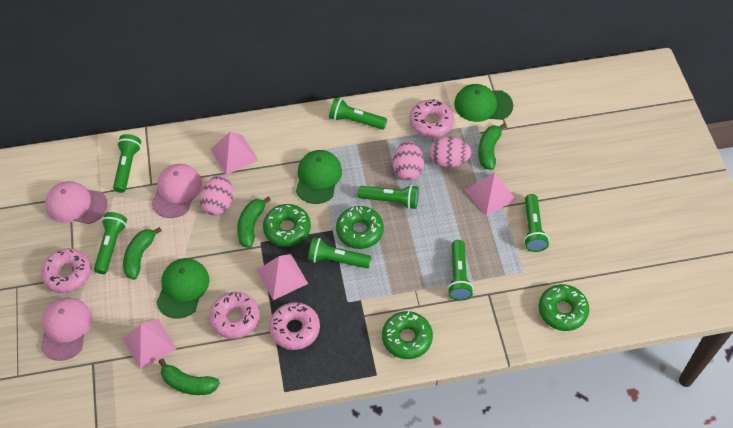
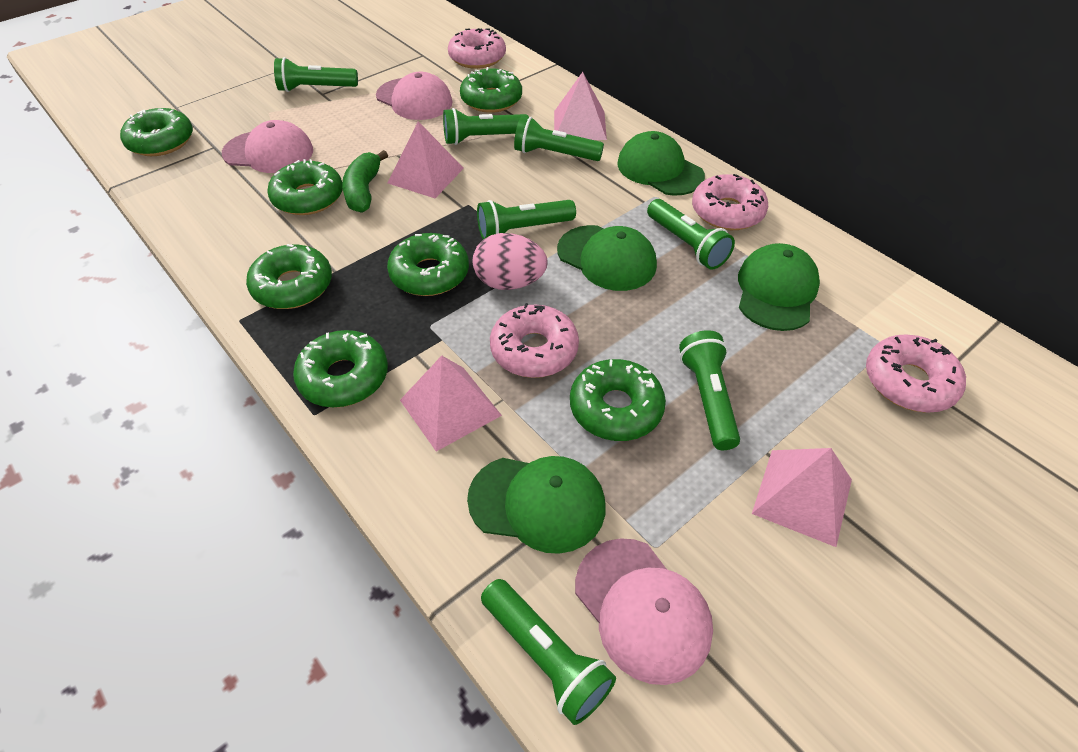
green banana: [123,227,162,280] [158,359,220,395] [237,196,271,248] [478,123,507,170] = 4 -> [342,150,388,213] = 1
green cap: [156,258,209,319] [296,150,342,204] [454,84,513,122] = 3 -> [467,456,605,554] [557,225,657,291] [617,131,705,196] [738,243,820,331] = 4
green donut: [263,204,311,247] [336,206,384,249] [382,311,433,359] [539,284,589,331] = 4 -> [120,108,193,156] [246,244,332,309] [267,159,343,215] [293,330,388,408] [387,233,469,296] [460,67,522,113] [570,359,666,441] = 7
pink egg: [200,175,233,216] [393,141,424,181] [430,136,472,167] = 3 -> [473,233,548,290] = 1

